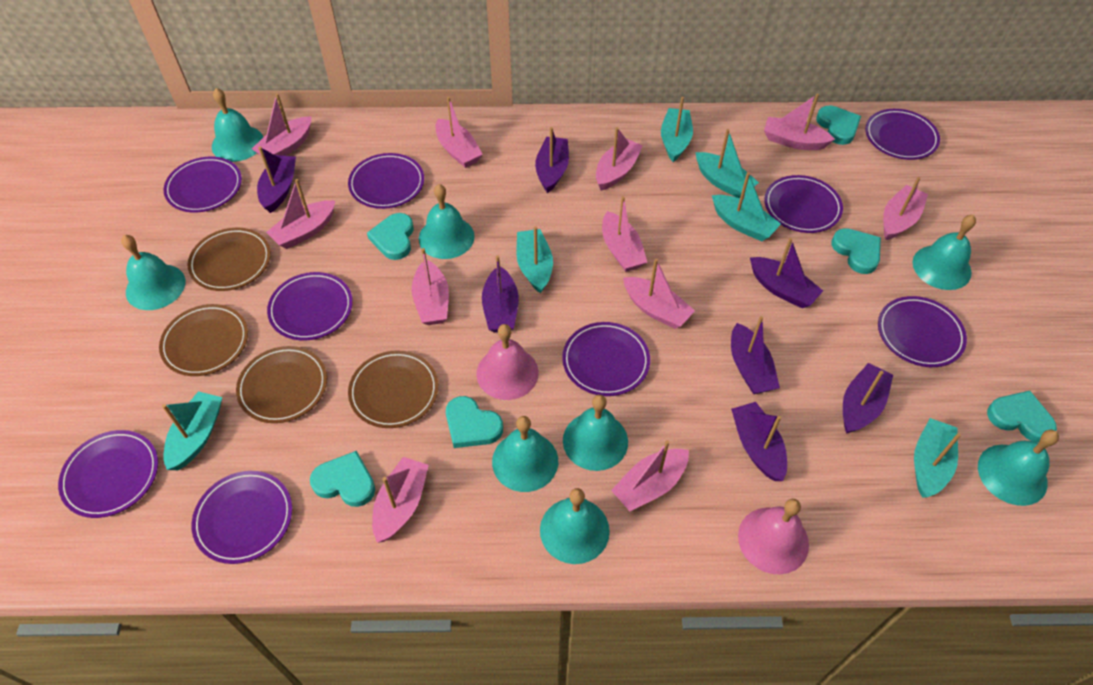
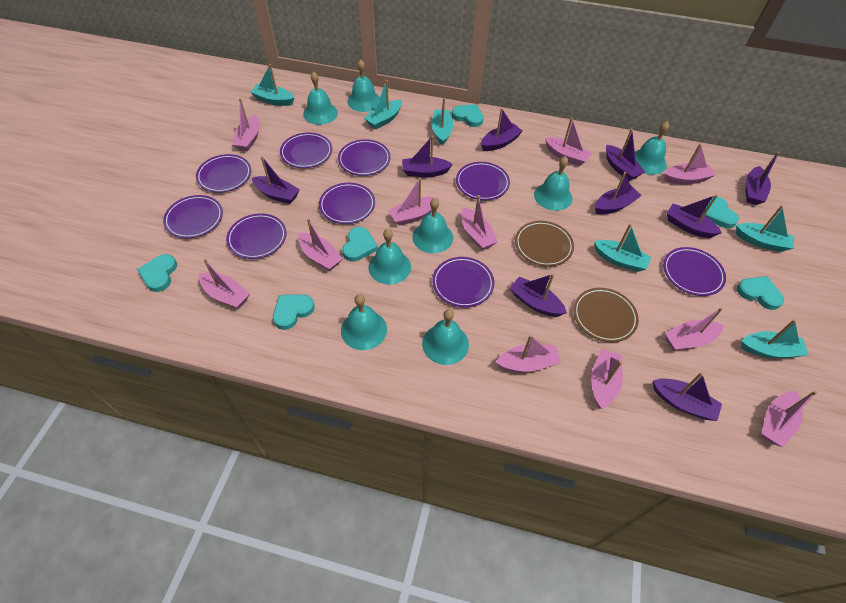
brown plate: [159,304,248,376] [188,228,271,291] [236,346,327,423] [348,350,439,428] = 4 -> [515,221,574,267] [573,288,639,342] = 2
pink bell: [476,324,539,400] [738,499,809,574] = 2 -> none = 0
purple boat: [257,147,296,213] [482,256,519,333] [535,127,569,193] [731,316,780,394] [731,402,787,481] [750,238,823,308] [843,363,893,434] = 7 -> [252,156,300,204] [402,136,453,177] [481,108,523,151] [510,274,567,317] [595,172,642,214] [606,129,645,181] [653,372,722,421] [667,194,722,238] [745,152,780,205] = 9

